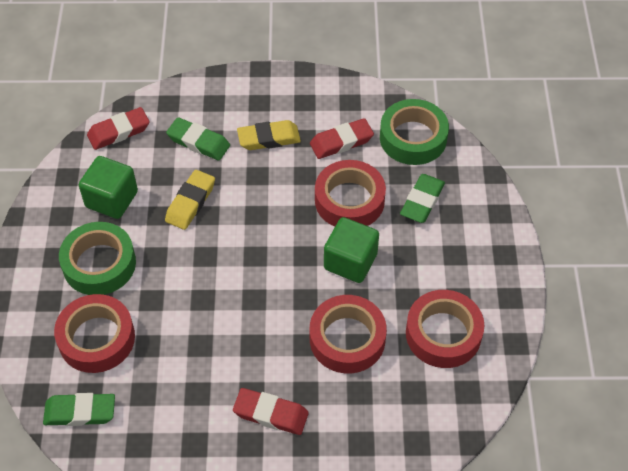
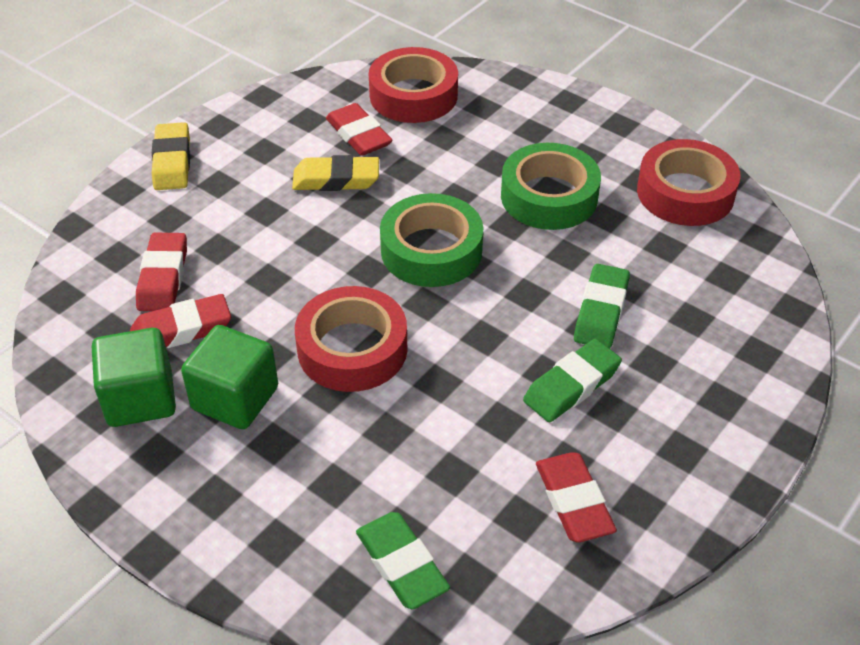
red eraser: [87,107,149,150] [233,388,309,435] [310,118,374,159] = 3 -> [130,294,231,348] [136,233,187,311] [326,103,393,156] [536,452,617,543] = 4
red tape: [54,294,135,373] [310,295,387,373] [315,160,386,227] [406,290,484,368] = 4 -> [295,286,408,392] [369,47,458,123] [637,139,741,226] = 3

